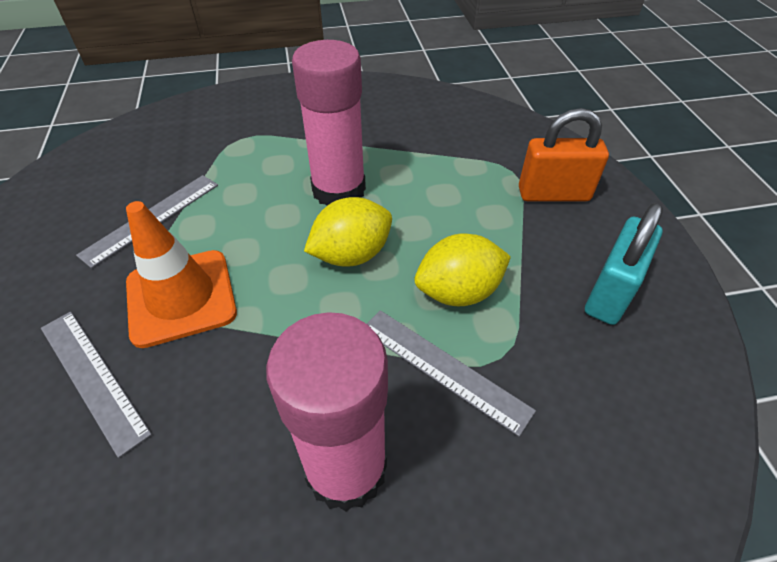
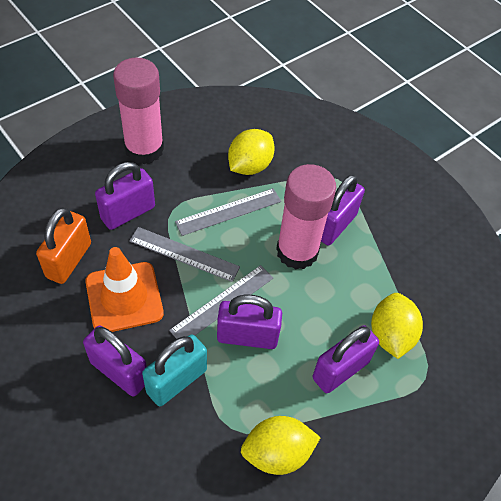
purple padlock: none = 0 -> [83,325,147,397] [95,162,155,230] [217,295,282,349] [312,325,379,393] [321,174,365,245] = 5
yellow lemon: [304,197,392,267] [415,234,511,306] = 2 -> [228,129,275,175] [241,416,321,475] [371,293,423,359] = 3

